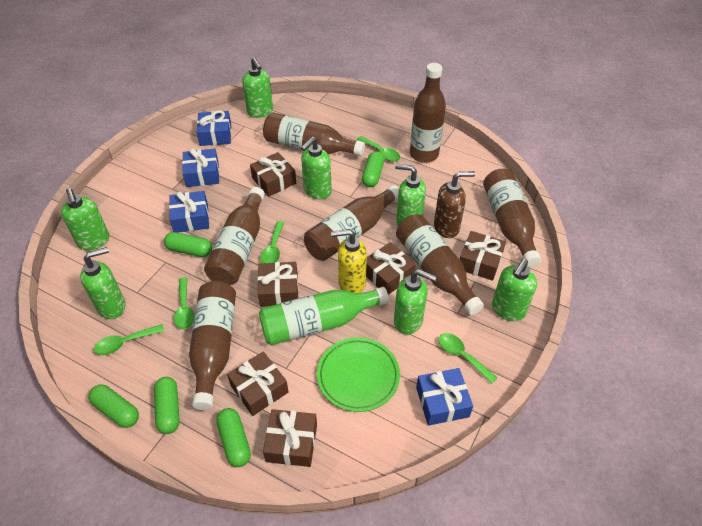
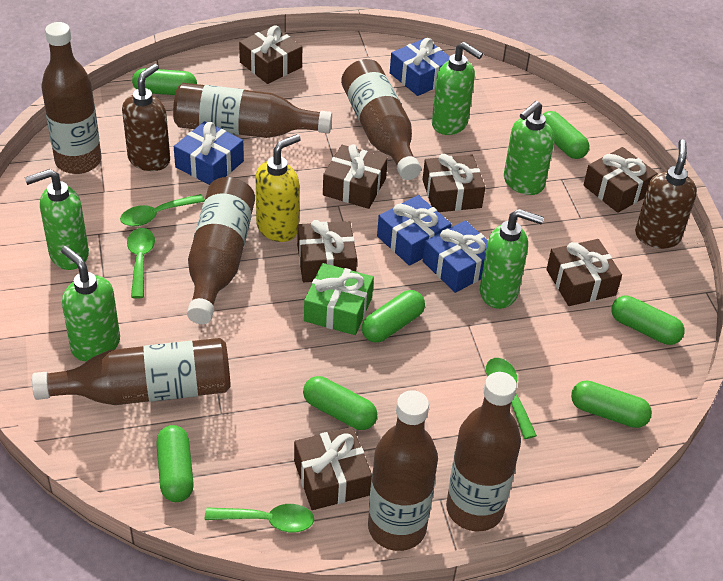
brown gift: [227,352,289,416] [250,152,296,197] [258,262,299,307] [263,409,317,467] [366,242,416,295] [460,231,506,281] = 6 -> [239,25,302,84] [294,427,372,510] [297,220,357,282] [323,144,388,209] [423,154,485,212] [546,239,622,306] [583,147,658,213] = 7
brown soap dispenser: [434,171,475,238] = 1 -> [122,64,170,171] [635,139,697,249] = 2
green bottle: [259,287,389,345] = 1 -> none = 0
green capsule: [88,384,139,428] [154,377,180,434] [164,232,212,257] [216,408,251,467] [362,151,384,187] = 5 -> [132,68,197,95] [156,425,194,502] [303,376,377,430] [362,290,425,343] [543,111,589,159] [571,380,652,428] [612,296,685,345] = 7
green gift: none = 0 -> [304,263,374,335] = 1
green plate: [317,337,400,412] = 1 -> none = 0
green soap dispenser: [61,188,110,251] [80,247,125,319] [242,57,273,118] [301,137,332,200] [394,269,437,335] [395,164,426,226] [492,259,537,321] = 7 -> [24,169,89,270] [61,246,120,362] [432,42,483,135] [480,209,544,309] [504,101,554,195] = 5
green spoon: [94,324,165,355] [174,277,195,329] [260,221,284,263] [357,136,400,162] [438,333,497,384] = 5 -> [120,194,205,227] [127,228,155,298] [205,504,314,532] [486,358,537,439] = 4

